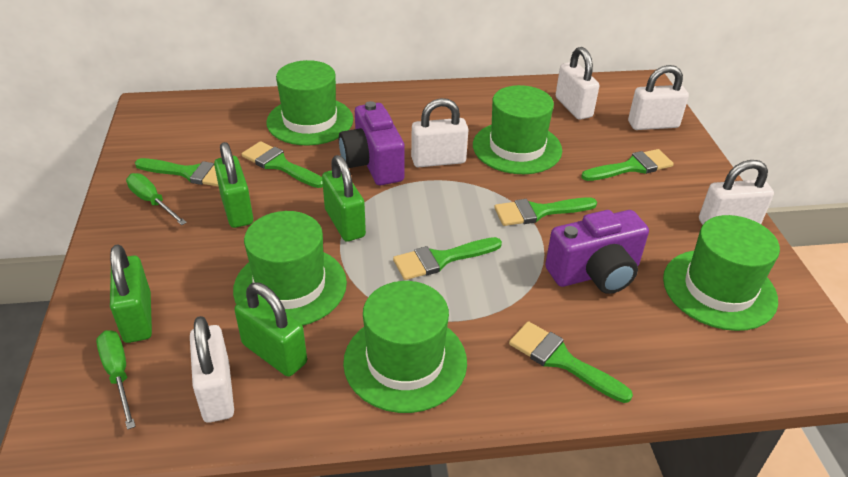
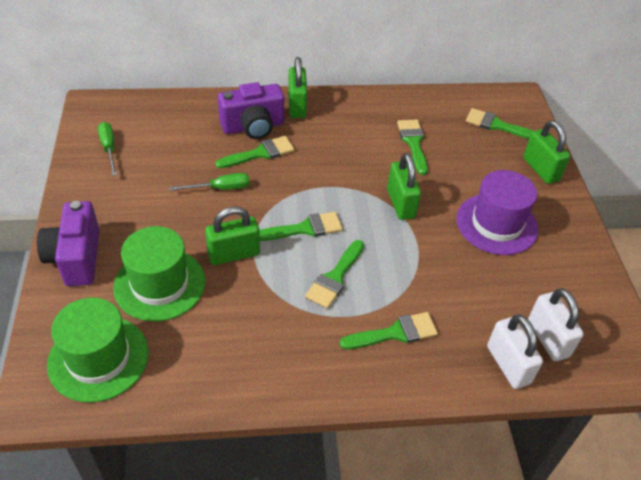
green hat: [233,211,347,326] [266,60,353,145] [343,281,467,413] [473,85,562,174] [663,215,780,331] = 5 -> [47,298,149,403] [113,226,205,322] = 2
purple hat: none = 0 -> [456,170,538,255] = 1
white padlock: [190,316,234,423] [411,98,469,167] [556,47,599,120] [628,65,689,130] [699,160,774,225] = 5 -> [487,315,543,389] [528,288,584,361] = 2

